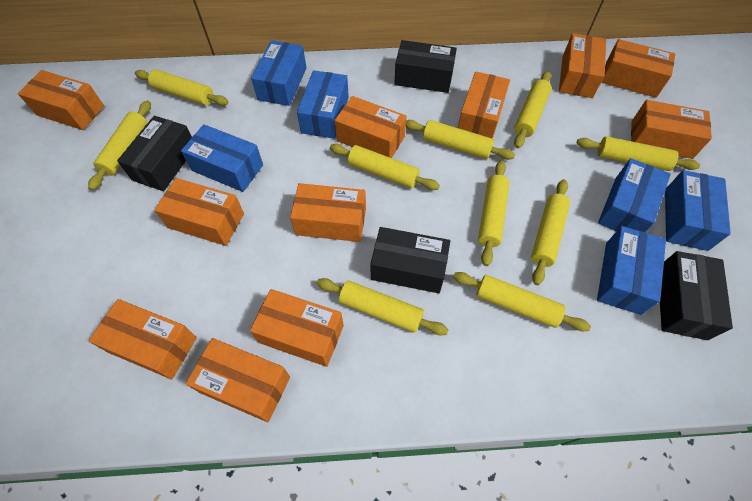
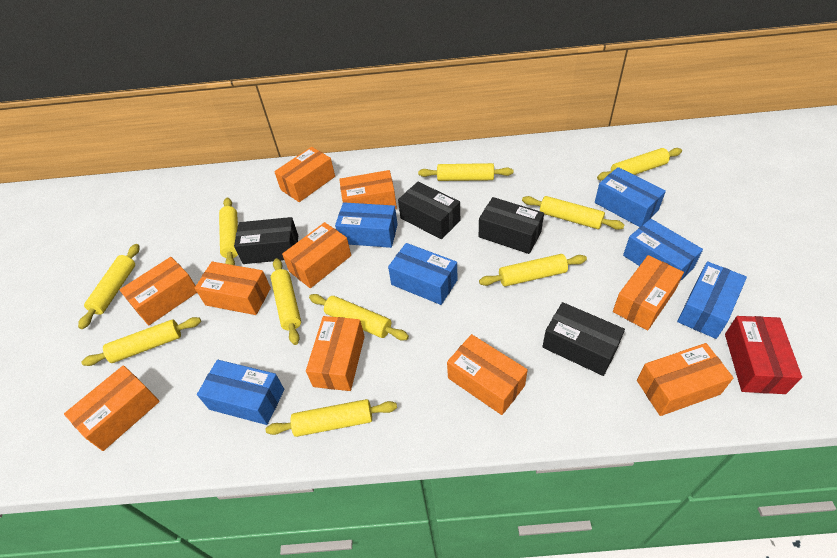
orange box: [18,70,104,130] [89,299,197,379] [155,178,244,246] [186,338,290,422] [250,289,344,367] [290,183,366,242] [335,96,406,158] [458,72,510,139] [559,33,606,98] [601,39,675,98] [631,100,712,159] = 11 -> [64,365,160,451] [119,257,197,325] [195,262,271,315] [274,147,335,202] [282,222,351,288] [306,316,365,391] [339,170,397,209] [447,334,528,415] [613,255,684,331] [637,343,733,416] = 10
red box: none = 0 -> [725,316,802,394] = 1

